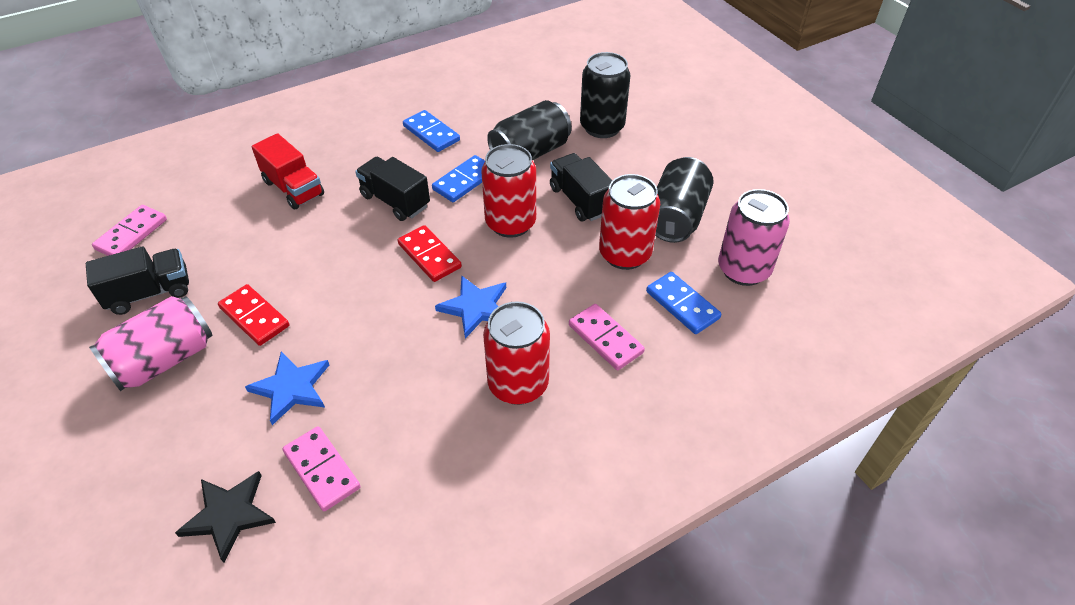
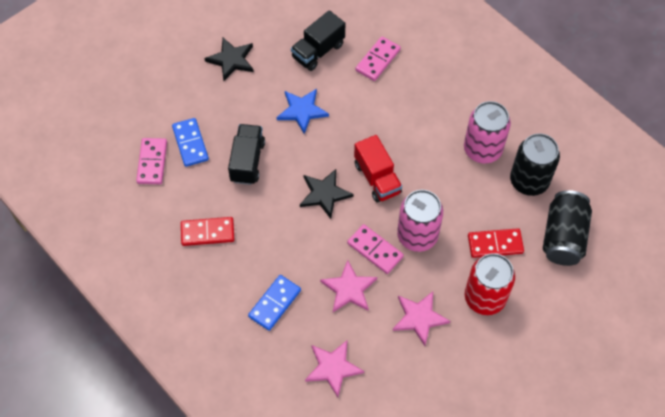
black can: [487,100,572,161] [580,52,631,138] [655,157,714,243] = 3 -> [510,133,560,196] [543,190,592,266] = 2
black star: [175,471,276,563] = 1 -> [204,38,254,81] [300,169,353,219] = 2
black truck: [86,246,189,315] [355,157,430,221] [550,153,613,222] = 3 -> [228,124,265,185] [291,10,345,71] = 2
blue domino: [403,110,460,152] [432,155,485,202] [646,272,721,334] = 3 -> [172,118,209,167] [248,275,301,331] = 2
blue star: [245,351,329,425] [435,275,506,338] = 2 -> [277,89,329,134] = 1
pink star: none = 0 -> [305,341,364,397] [320,260,377,312] [393,292,450,346] = 3
red can: [482,144,536,238] [483,301,550,405] [599,174,660,270] = 3 -> [465,253,515,315] = 1

